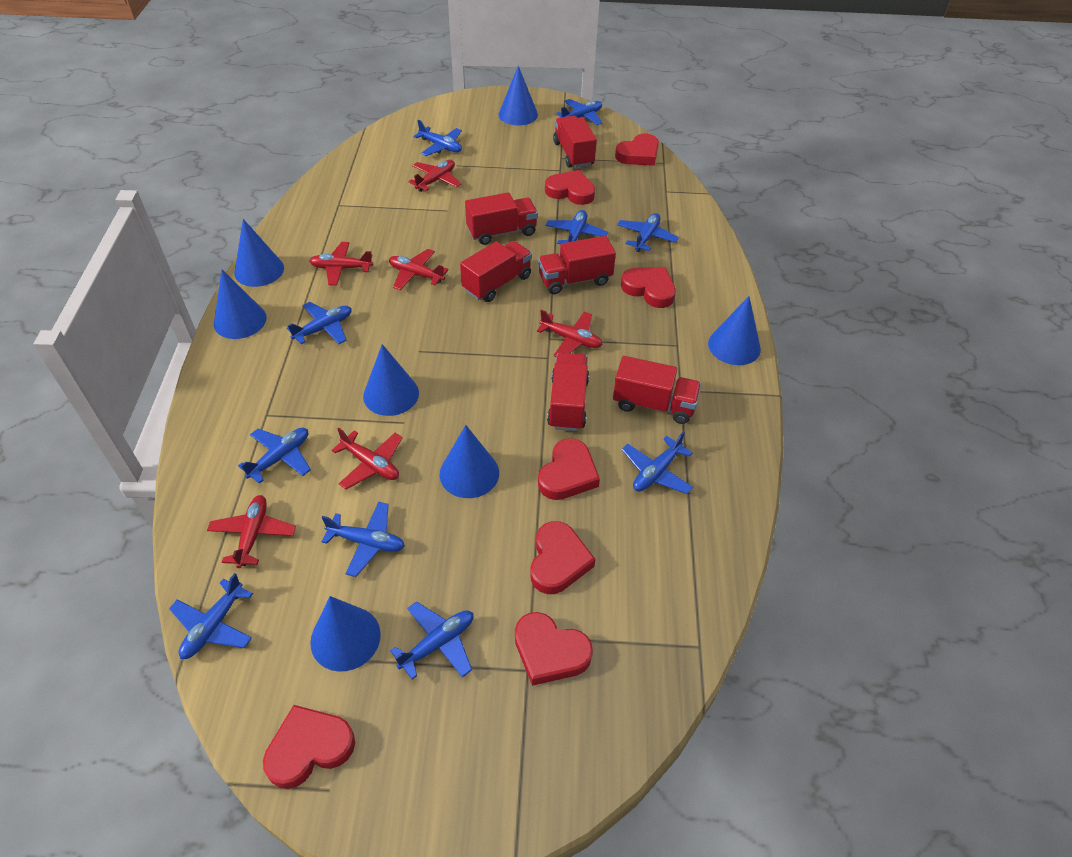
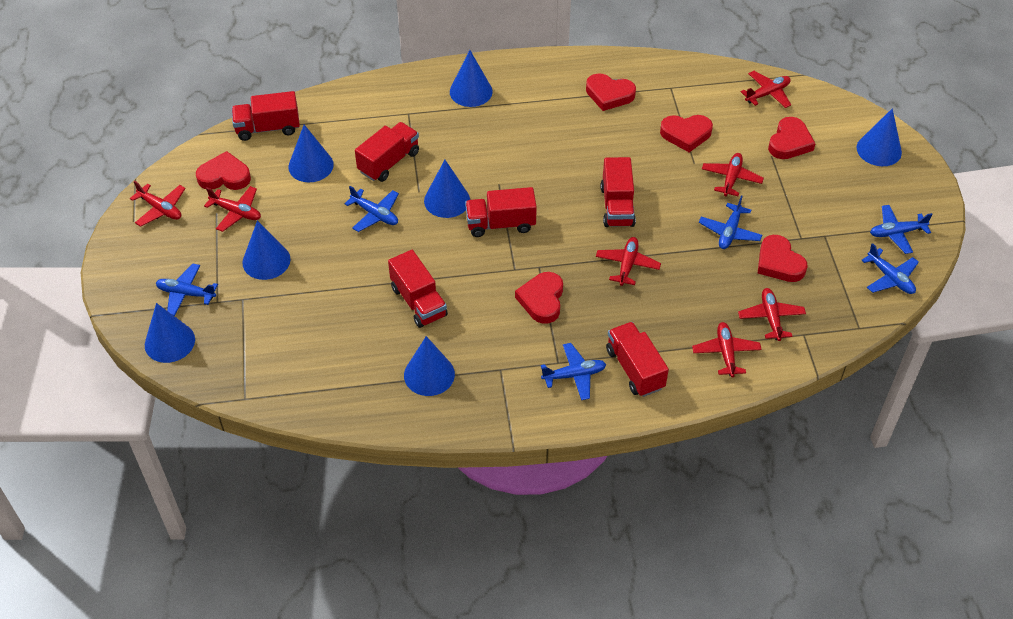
blue plane: [169,573,253,659] [238,428,311,484] [287,302,352,344] [321,502,405,577] [390,601,473,679] [414,120,462,156] [546,210,608,244] [556,99,603,125] [617,213,679,252] [622,432,693,494] = 10 -> [156,264,218,316] [345,186,399,232] [541,343,606,400] [699,195,762,249] [861,243,919,294] [870,205,933,254] = 6
red heart: [263,705,355,789] [515,612,593,686] [530,521,596,594] [538,438,600,500] [545,170,595,205] [615,134,659,166] [621,267,676,308] = 7 -> [196,151,251,190] [515,272,563,324] [586,73,636,111] [660,115,713,152] [758,235,807,282] [768,117,816,159] = 6
red plane: [207,495,296,568] [310,242,373,286] [332,428,403,489] [389,249,448,290] [409,160,461,192] [537,310,603,357] = 6 -> [130,180,186,227] [204,186,261,232] [596,237,661,286] [692,322,762,377] [702,153,764,197] [738,288,806,341] [740,71,791,108] = 7

